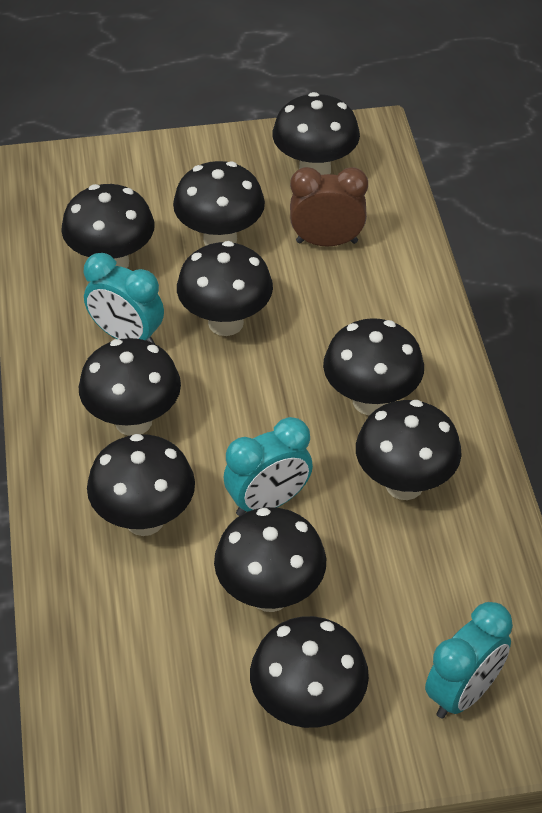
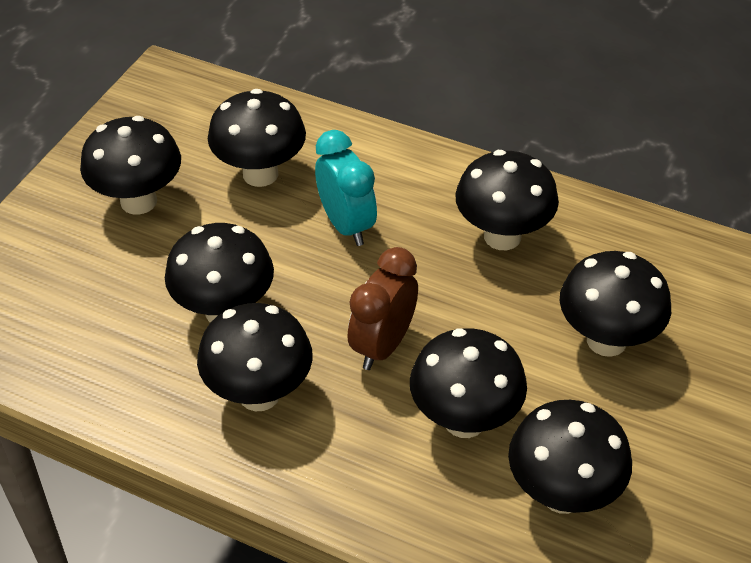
black mushroom: [61,184,154,268] [79,338,181,436] [87,434,195,536] [173,161,265,246] [177,241,273,336] [214,507,326,612] [250,616,369,728] [272,92,360,175] [323,318,424,415] [356,400,462,500] = 10 -> [80,116,181,215] [165,223,274,323] [197,303,313,411] [208,89,306,187] [410,328,527,438] [455,150,559,250] [508,400,632,514] [560,251,671,357] = 8
turquoise clock: [84,253,164,344] [224,417,313,516] [425,602,513,719] = 3 -> [315,130,377,246] = 1

